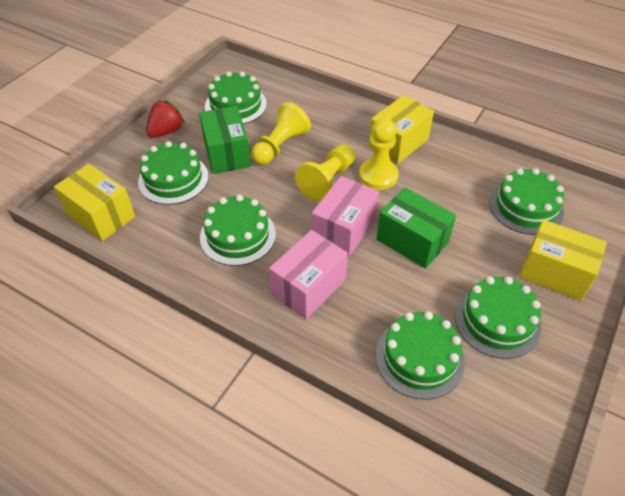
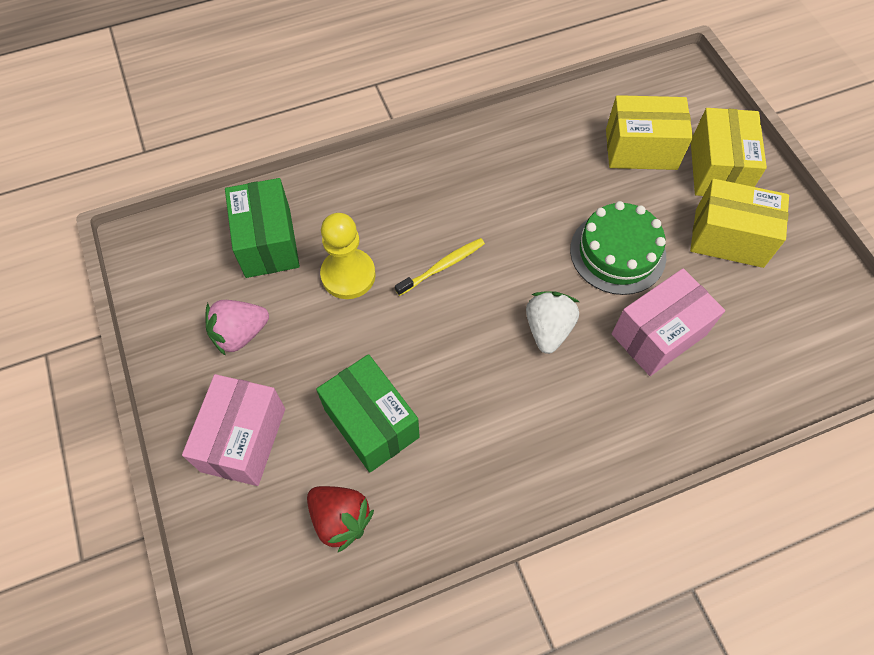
green cake: [138,141,209,205] [200,195,276,266] [205,71,267,124] [375,311,465,400] [455,277,542,359] [489,168,564,235] = 6 -> [570,201,666,295] = 1
pink strawberry: none = 0 -> [205,300,269,356] = 1
white strawberry: none = 0 -> [526,291,579,354] = 1
yellow pawn: [251,102,311,165] [295,144,355,201] [359,118,399,190] = 3 -> [320,213,376,299] = 1
yellow toothbrush: none = 0 -> [395,238,485,296] = 1

